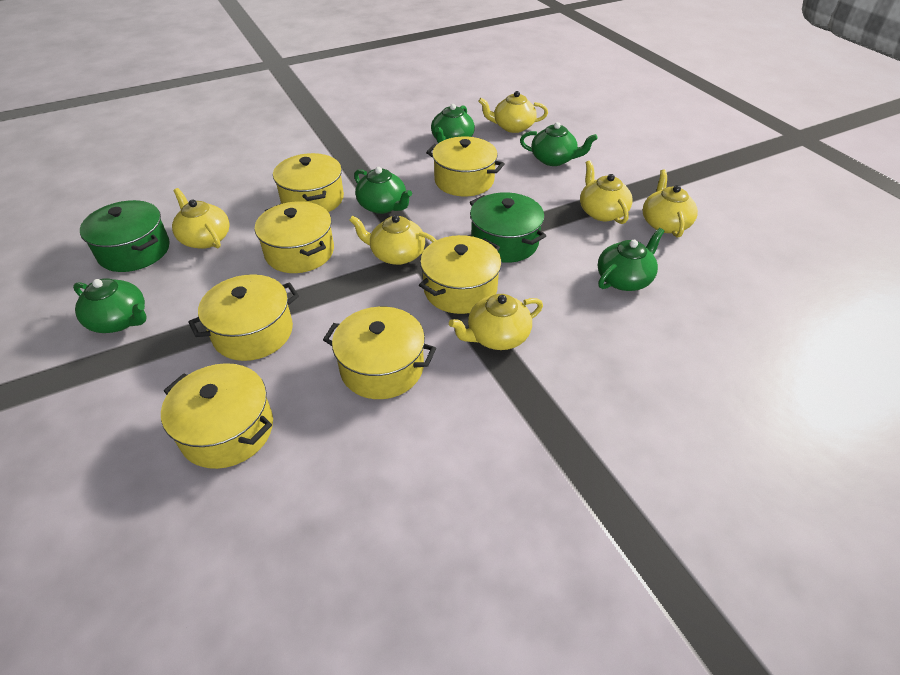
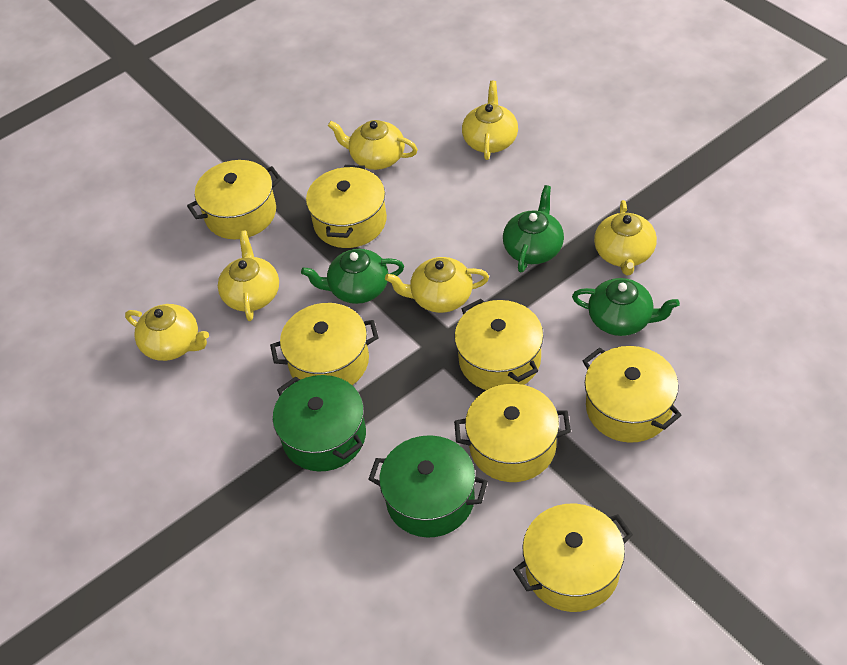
green teapot: [73,278,146,333] [354,167,412,214] [431,104,475,143] [520,122,598,166] [598,228,664,291] = 5 -> [301,249,404,304] [503,185,564,272] [572,278,680,336] = 3

